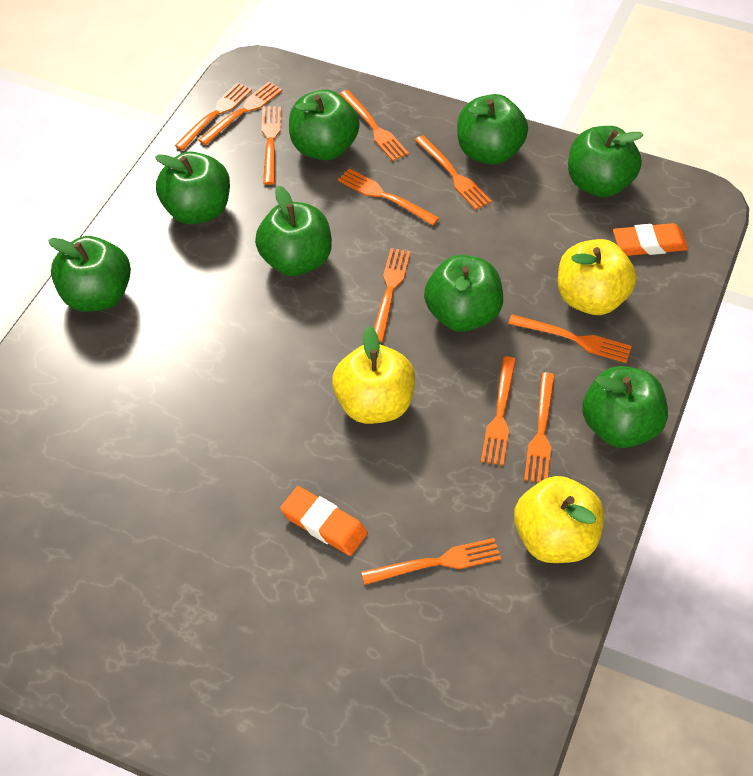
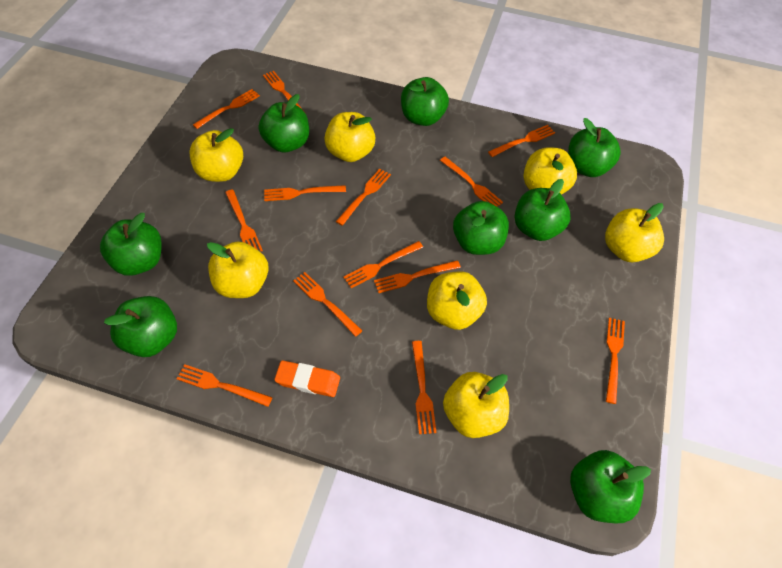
orange eraser: [280,486,368,556] [613,223,688,256] = 2 -> [274,360,340,397] = 1
orange fork: [174,82,252,150] [198,82,282,145] [262,106,281,185] [338,168,439,225] [339,90,409,161] [361,538,501,585] [374,248,411,342] [415,135,492,210] [481,357,516,465] [508,315,632,363] [524,372,555,482] = 11 -> [176,364,272,407] [193,89,260,129] [225,189,263,251] [263,71,306,114] [264,185,346,201] [293,272,362,337] [336,169,391,226] [343,241,423,288] [374,260,461,293] [412,341,437,434] [440,157,503,207] [488,125,555,157] [606,318,625,404] = 13
yellow apple: [332,326,415,424] [514,476,604,563] [558,239,637,315] = 3 -> [190,128,243,182] [207,241,268,298] [324,112,375,162] [427,271,487,330] [443,372,509,438] [524,147,577,195] [605,203,664,262] = 7

